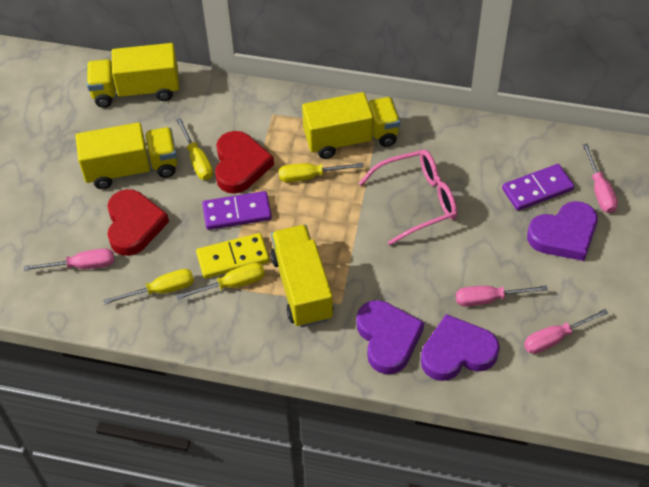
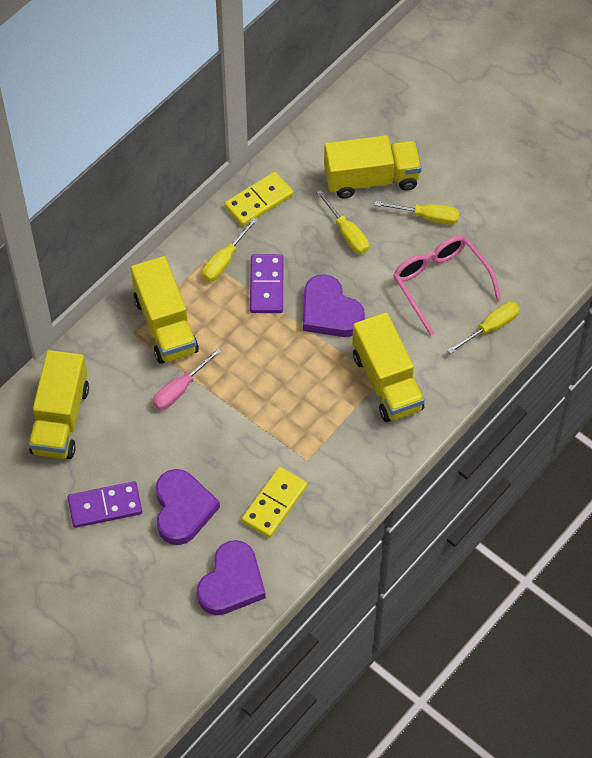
pink screwdriver: [24,248,114,271] [456,285,548,307] [524,309,608,354] [582,144,618,213] = 4 -> [153,348,222,410] = 1
red heart: [107,189,169,256] [215,131,274,194] = 2 -> none = 0
yellow domino: [196,233,269,279] = 1 -> [224,172,293,226] [242,467,307,538] = 2

